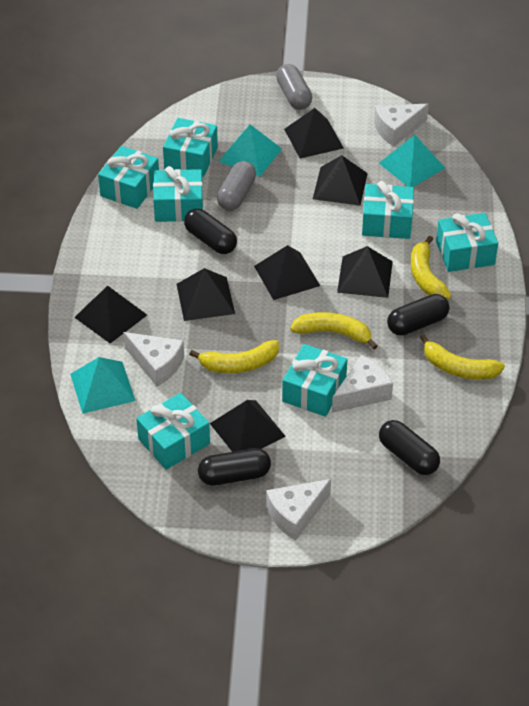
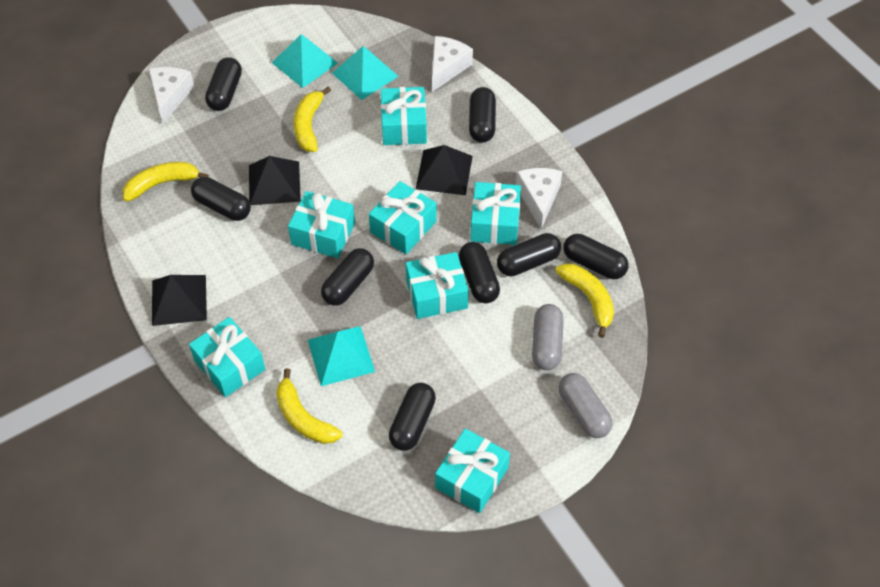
black capsule: [184,209,237,254] [198,448,271,486] [379,420,440,475] [387,294,450,336] = 4 -> [191,177,251,221] [205,57,242,111] [321,248,374,306] [389,383,436,451] [459,242,500,303] [469,87,496,143] [497,233,561,276] [563,234,628,279] = 8
black pyramid: [74,286,147,343] [177,268,235,321] [210,400,286,452] [254,245,320,300] [284,108,344,159] [313,155,368,206] [337,246,393,298] = 7 -> [152,275,207,326] [249,156,301,205] [416,145,473,195] = 3
white cheese: [123,332,184,387] [266,479,331,540] [332,355,393,413] [374,104,429,147] = 4 -> [149,67,194,124] [432,36,473,92] [516,168,562,229] = 3

